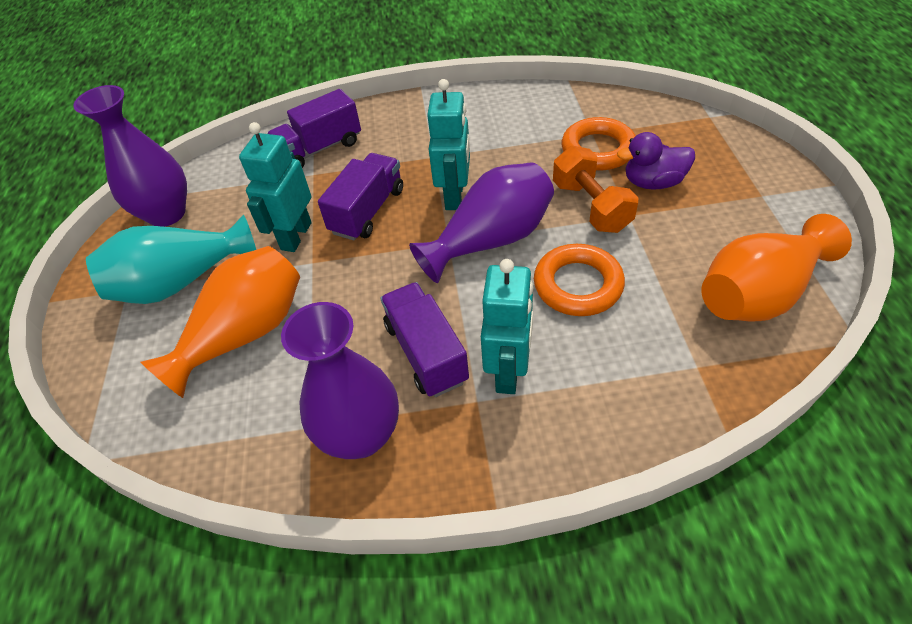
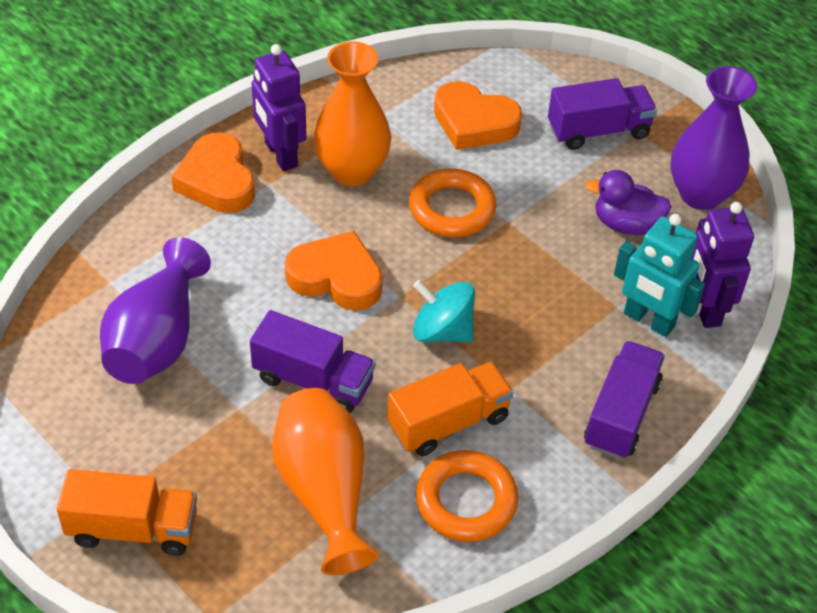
orange dumbbell: [553,146,638,233] = 1 -> none = 0
orange heart: none = 0 -> [171,132,255,213] [285,231,382,311] [434,81,522,150] = 3
orange truck: none = 0 -> [57,469,197,556] [387,362,514,456] = 2
purple robot: none = 0 -> [251,44,306,171] [691,202,754,328] = 2
purple vase: [73,85,187,227] [281,302,399,459] [409,162,554,283] = 3 -> [100,237,211,384] [670,66,757,210] = 2
turquoise robot: [239,122,312,252] [427,79,470,210] [481,259,533,394] = 3 -> [614,214,705,337] = 1
turquoise spinning top: none = 0 -> [413,280,475,342] = 1
turquoise vase: [86,215,256,304] = 1 -> none = 0

